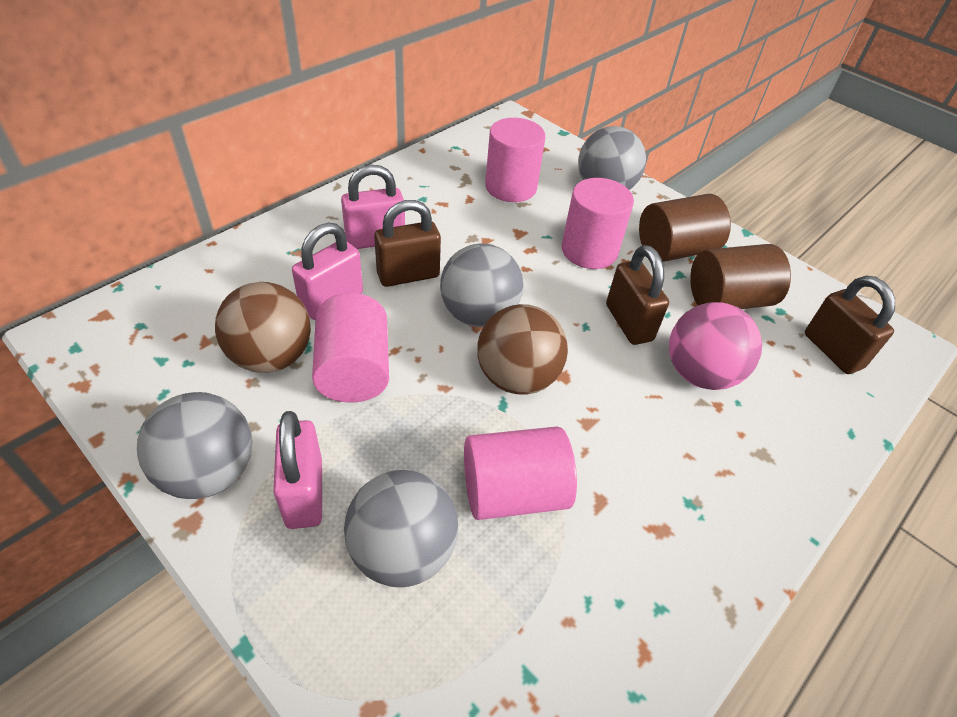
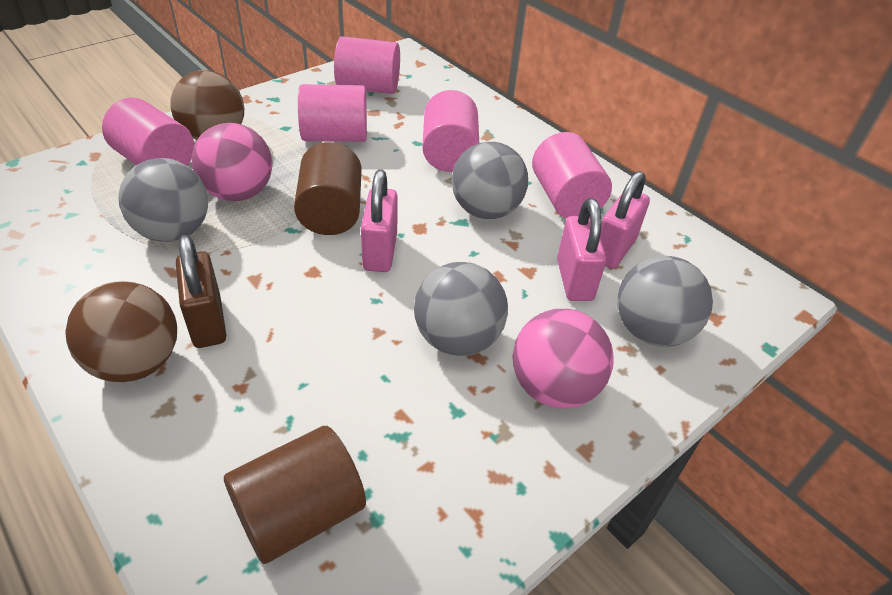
brown padlock: [374,200,441,287] [606,245,669,345] [805,276,895,374] = 3 -> [176,235,226,348] = 1
pink ball: [669,302,762,390] = 1 -> [192,123,272,201] [512,309,614,409] = 2
pink cylinder: [312,293,389,403] [464,426,577,520] [485,118,545,202] [561,178,634,269] = 4 -> [102,98,194,166] [298,84,367,142] [334,36,400,94] [422,90,479,172] [532,132,612,218] = 5

